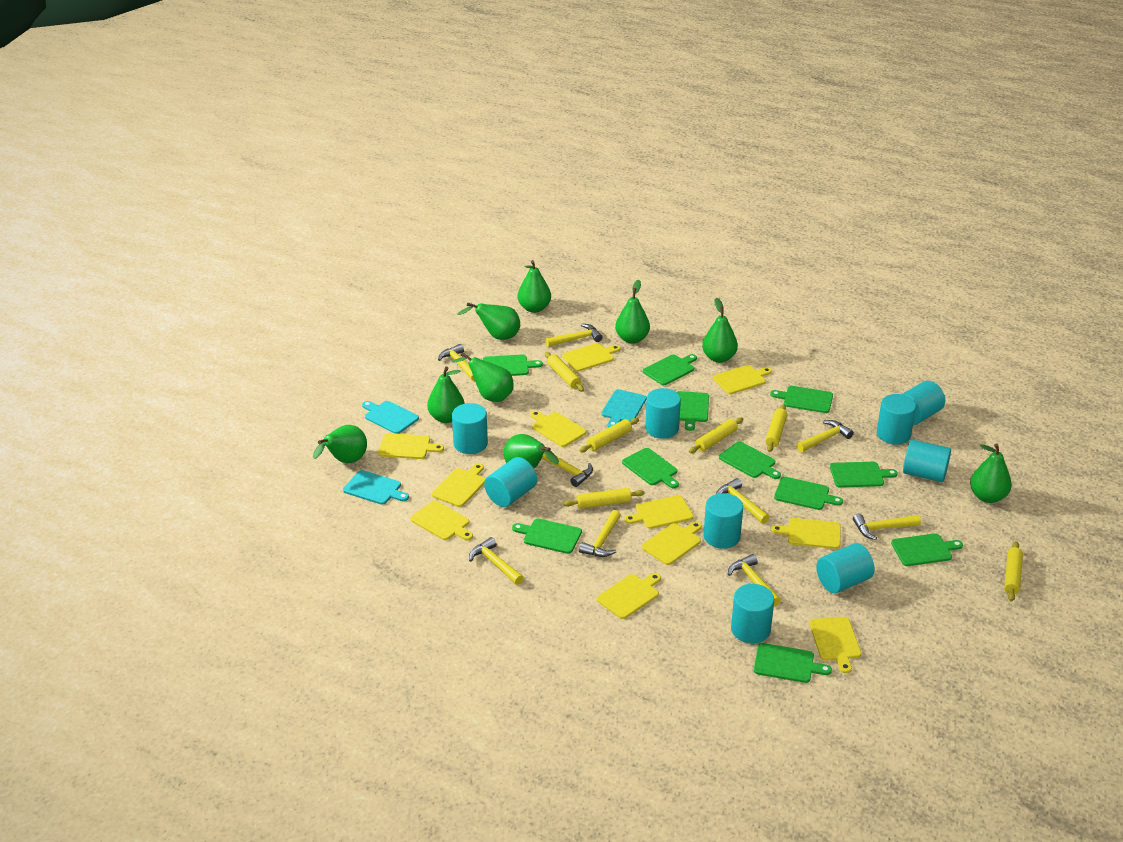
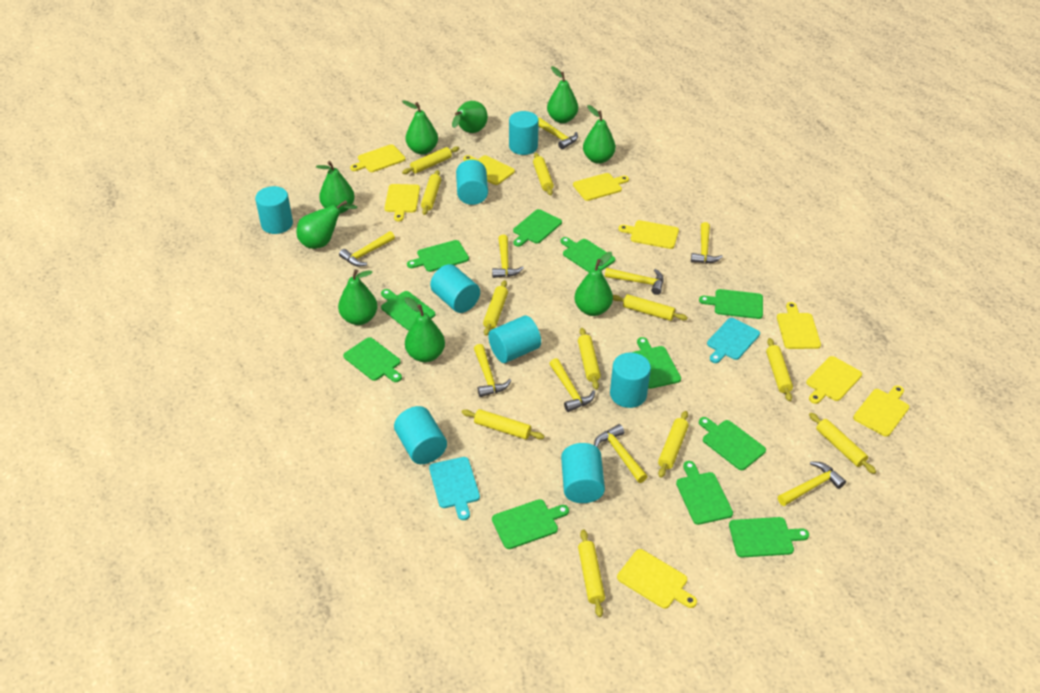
turquoise cutting board: [343,470,409,505] [362,401,419,434] [601,389,647,427] = 3 -> [429,457,480,520] [707,318,760,363] = 2
turquoise cylinder: [452,403,488,454] [484,457,537,507] [645,388,681,439] [703,493,743,549] [731,584,774,643] [816,543,875,593] [877,394,916,444] [902,381,945,425] [903,439,951,482] = 9 -> [255,186,293,234] [394,406,447,464] [430,264,480,313] [456,160,488,205] [488,316,541,363] [509,111,539,155] [561,443,605,503] [610,353,651,408] = 8
yellow cutting board: [378,433,444,459] [410,501,473,541] [432,463,485,507] [530,411,586,447] [562,343,620,371] [597,573,661,619] [624,495,694,529] [642,522,702,565] [713,365,772,394] [771,518,841,549] [809,617,861,673] = 11 -> [350,144,406,172] [384,184,420,222] [463,155,515,185] [573,173,629,201] [617,549,697,609] [618,220,679,249] [777,302,821,349] [806,356,862,404] [853,385,909,437] = 9
yellow rolling pin: [545,352,584,391] [563,488,644,509] [579,418,639,453] [689,417,743,453] [765,404,787,452] [1004,541,1023,601] = 6 -> [402,146,459,174] [421,170,441,215] [462,409,544,440] [483,280,508,336] [533,153,554,196] [578,328,601,390] [578,529,605,617] [613,294,688,321] [658,411,689,478] [766,338,793,401] [809,413,876,474] = 11

